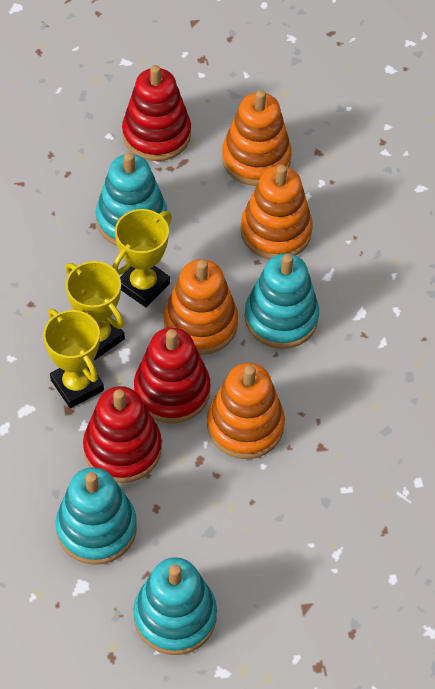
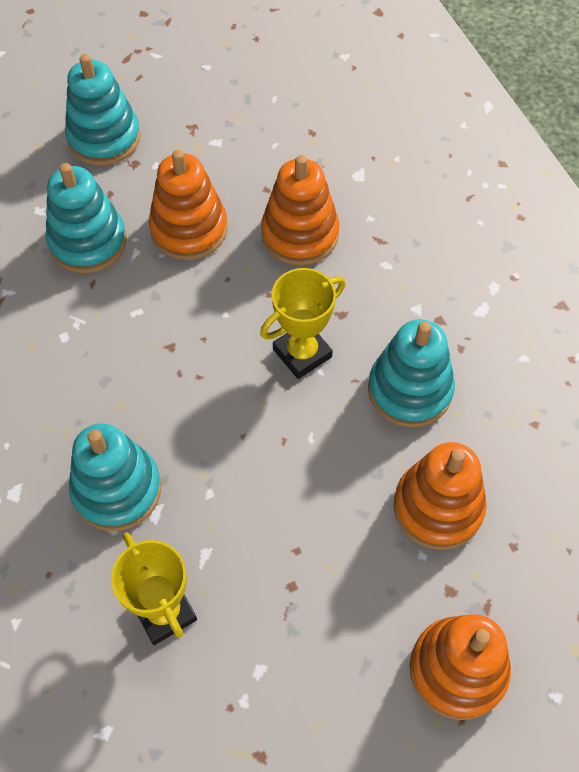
red stacking toy: [83,386,162,483] [122,65,191,161] [134,327,210,424] = 3 -> none = 0
yellow trophy: [43,309,104,408] [65,261,125,360] [112,209,172,307] = 3 -> [111,532,197,645] [260,268,346,379] = 2

